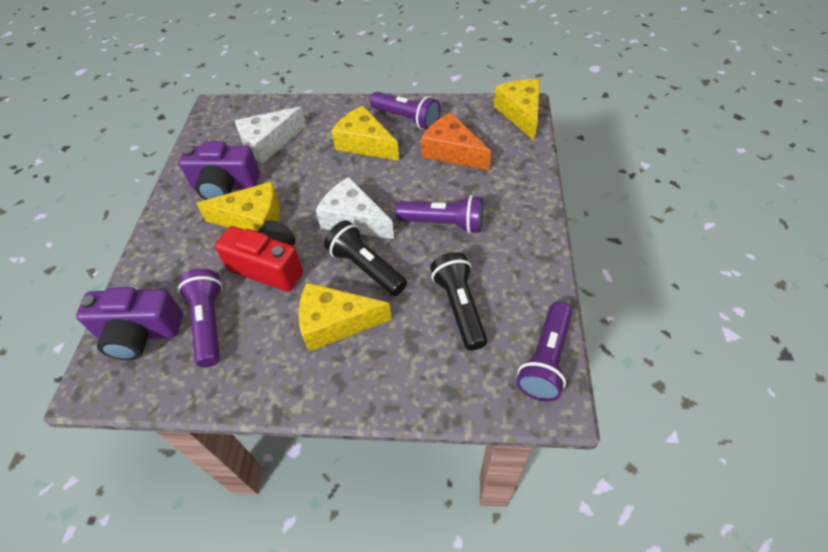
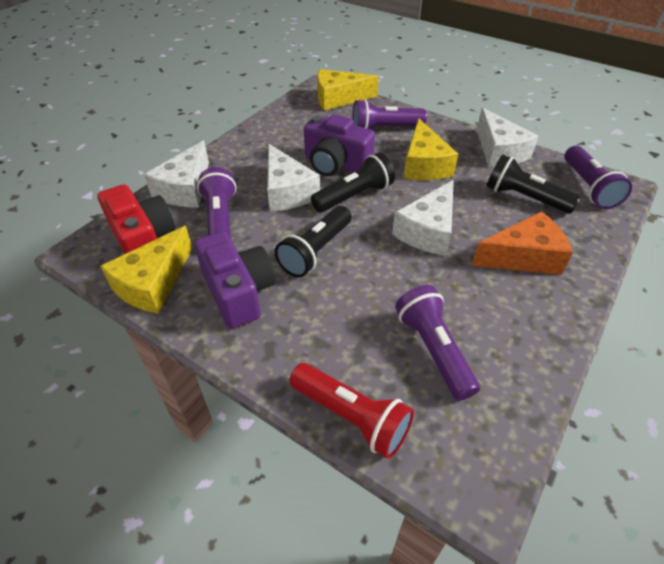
black flashlight: [324,220,407,296] [430,252,487,351] = 2 -> [275,206,351,277] [311,152,395,212] [487,154,580,214] = 3
red flashlight: none = 0 -> [290,363,414,459] = 1
white cheese: [235,106,306,164] [316,177,394,239] = 2 -> [144,140,209,208] [267,144,320,212] [392,180,454,256] [477,108,539,167] = 4
yellow cheese: [196,182,280,231] [298,283,392,352] [331,106,399,161] [494,79,540,141] = 4 -> [100,226,192,314] [317,69,379,111] [403,118,458,180] = 3

